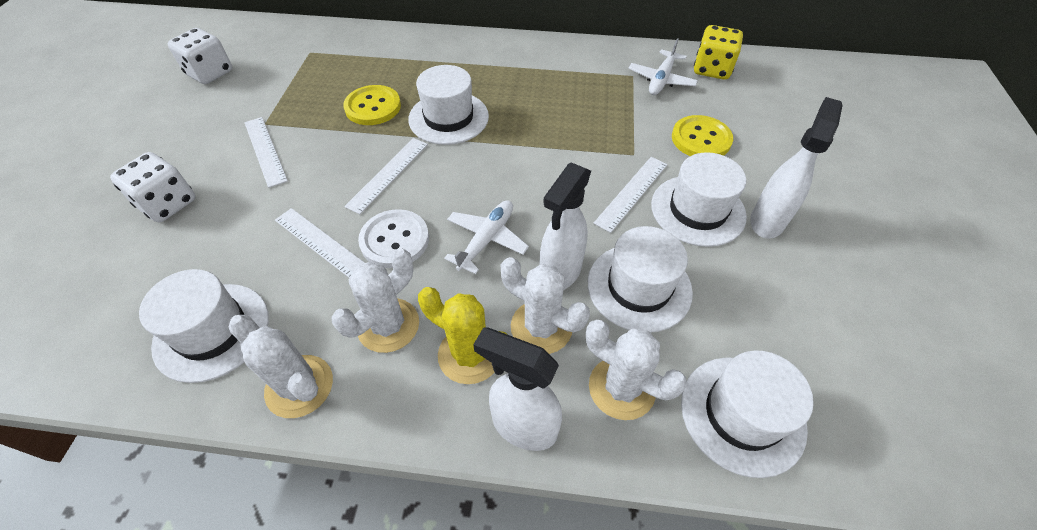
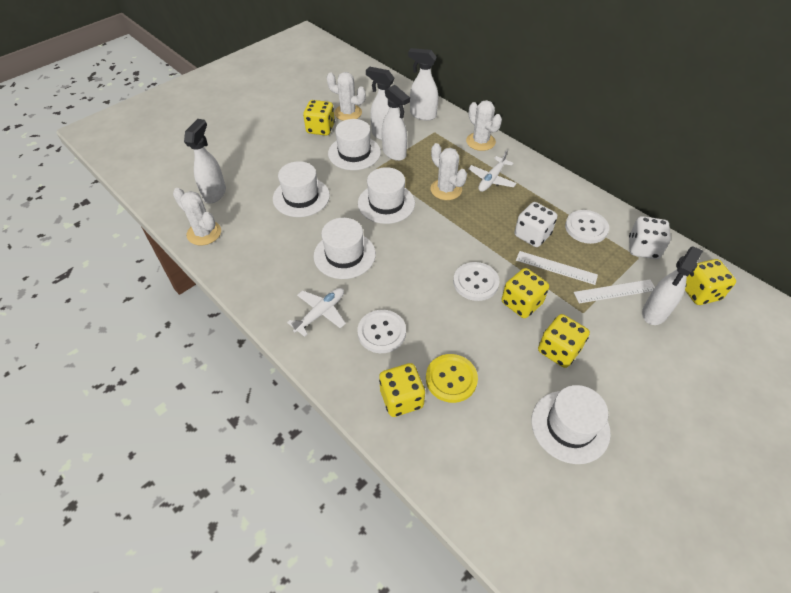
white button: [358,209,429,268] = 1 -> [357,310,406,353] [453,262,499,301] [565,210,609,244] = 3
white ruler: [244,117,288,188] [275,208,365,278] [344,138,428,214] [593,157,668,233] = 4 -> [516,251,598,285] [574,279,655,303] = 2
white spray bottle: [473,328,562,451] [540,162,591,290] [750,97,843,239] = 3 -> [184,119,226,203] [366,66,394,140] [382,85,410,161] [408,48,438,121] [642,246,703,325] = 5
yellow button: [343,85,401,125] [672,115,733,156] = 2 -> [426,354,478,403] = 1
yellow cactus: [418,287,508,384] = 1 -> none = 0
yellow dice: [694,25,743,80] = 1 -> [303,100,335,136] [379,363,425,417] [502,268,549,318] [538,314,590,368] [685,259,736,305] = 5

